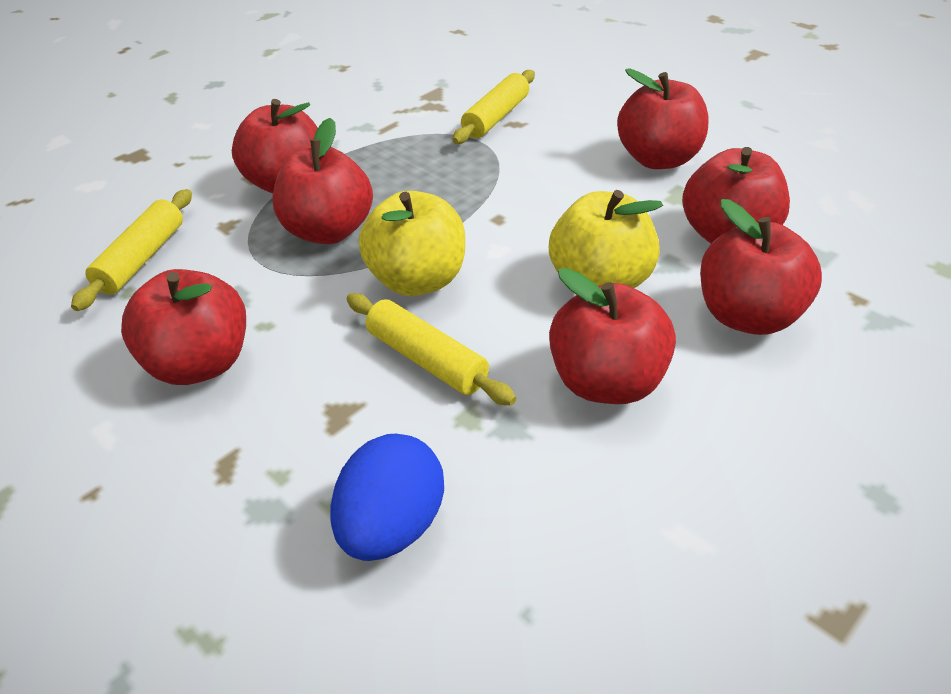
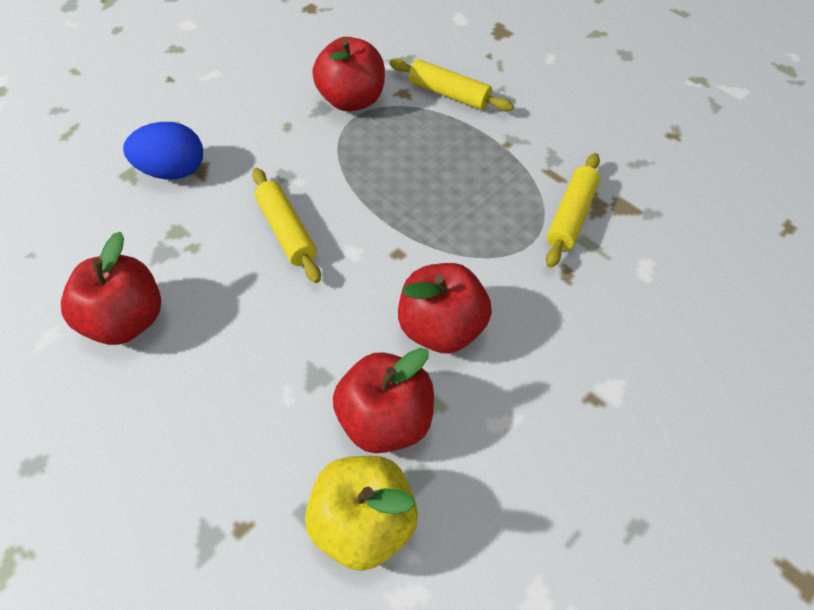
red apple: [121,269,246,385] [232,99,318,194] [273,118,373,244] [549,268,676,404] [617,68,709,169] [682,147,790,244] [700,199,822,335] = 7 -> [61,232,161,345] [312,37,385,112] [333,348,434,453] [398,263,492,353] = 4
yellow apple: [359,191,465,296] [549,190,663,288] = 2 -> [305,456,418,571] = 1

